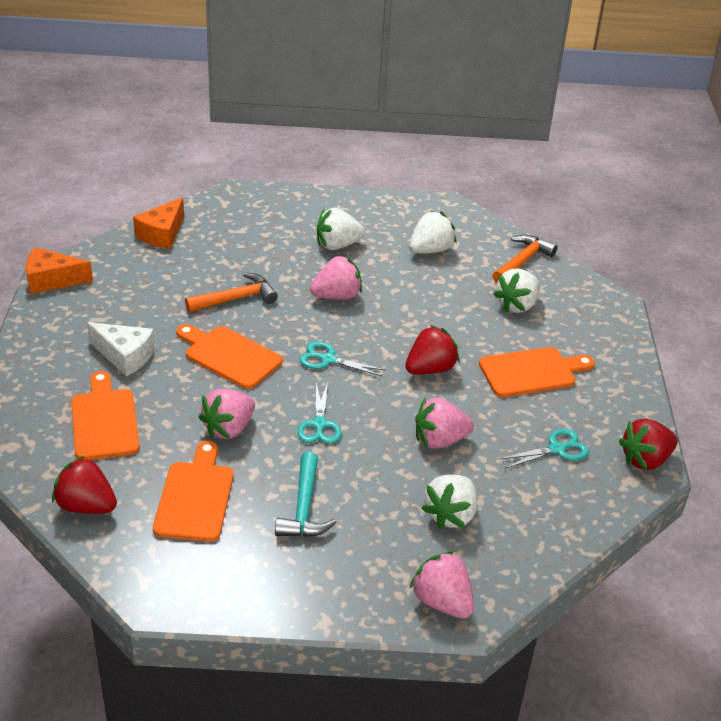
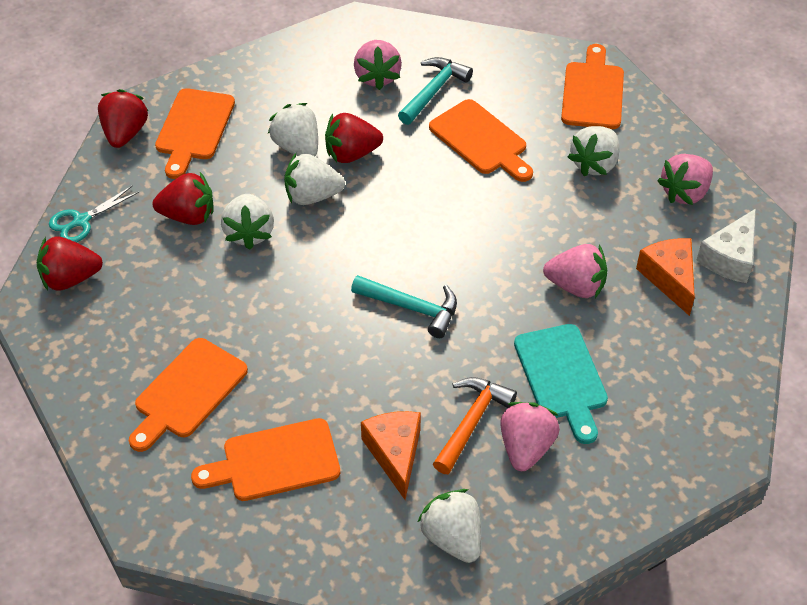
orange cutting board: [71,371,140,460] [153,441,234,542] [176,324,283,389] [479,347,595,397] = 4 -> [129,338,248,452] [155,88,235,179] [191,418,340,501] [429,99,533,182] [561,44,624,129] = 5
orange hammer: [185,272,278,312] [492,235,558,283] = 2 -> [433,377,517,474] = 1
red strawberry: [52,456,117,514] [405,325,459,375] [619,418,678,470] = 3 -> [37,237,103,291] [98,89,148,148] [153,172,213,225] [325,113,383,163] = 4
turquoise cutting board: none = 0 -> [514,324,608,444] = 1
turquoise hammer: [275,452,336,537] = 1 -> [351,275,457,338] [398,57,473,125] = 2
turquoise scissors: [297,382,341,444] [300,342,386,377] [500,429,589,469] = 3 -> [49,186,139,243] = 1
white strawberry: [317,208,365,250] [409,211,456,253] [422,474,477,529] [493,269,540,313] = 4 -> [221,194,274,250] [268,103,318,156] [284,153,345,205] [418,489,481,563] [568,126,620,176] = 5

